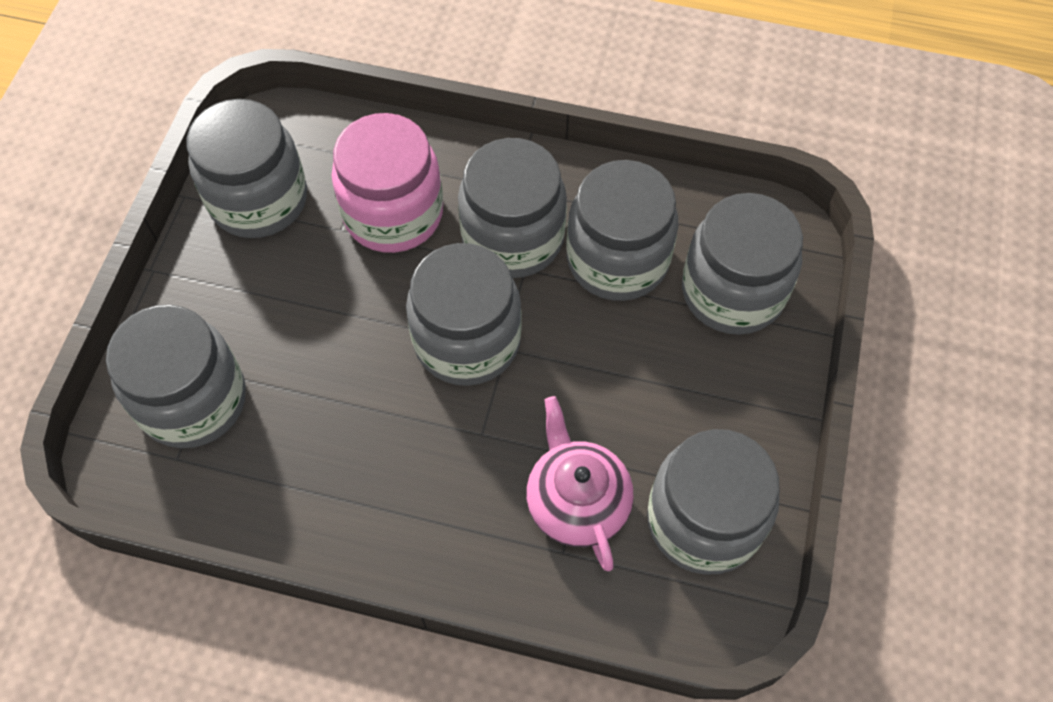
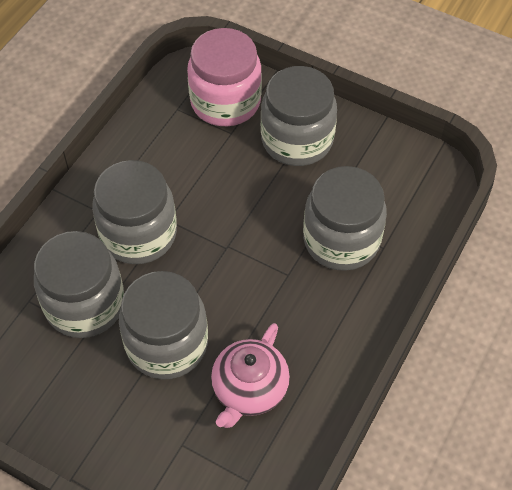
grey jar: [106,304,246,448] [186,99,307,238] [406,243,522,386] [458,138,567,278] [566,160,678,301] [647,429,780,575] [682,193,803,335] = 7 -> [34,231,124,338] [92,160,177,264] [119,271,208,379] [261,66,337,166] [303,166,387,271] = 5

